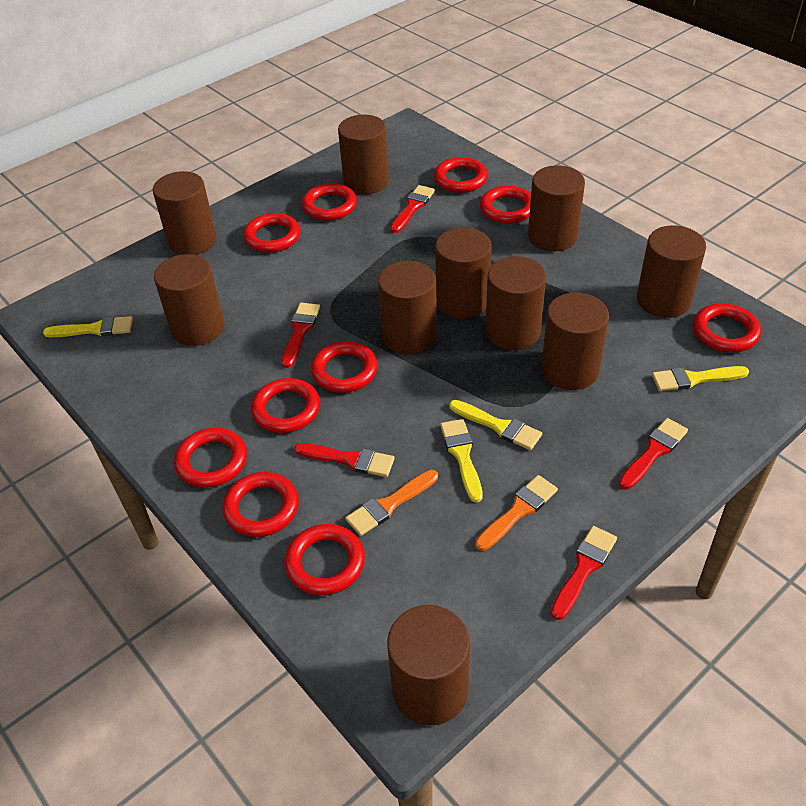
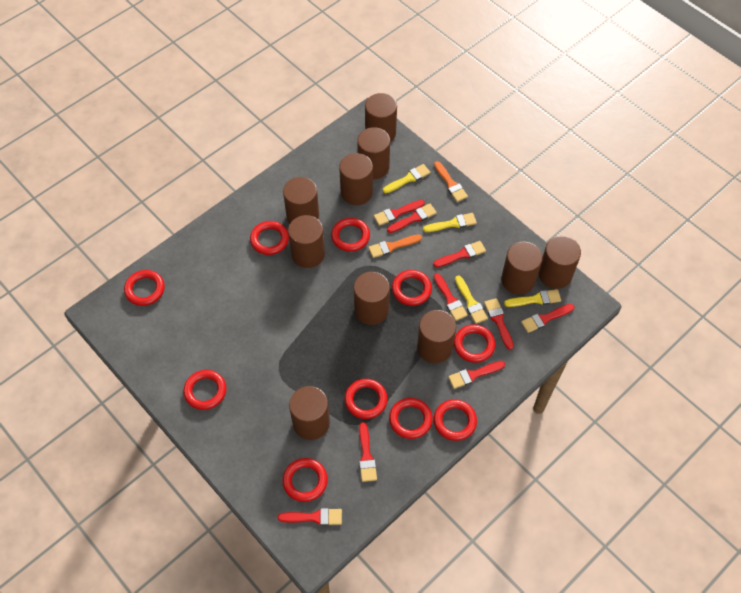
red brush: [282,303,320,368] [294,443,395,477] [390,185,435,233] [551,526,617,620] [619,418,688,489] = 5 -> [278,508,342,526] [359,422,377,482] [374,200,425,226] [387,203,437,233] [433,241,486,267] [434,273,468,321] [448,361,505,389] [484,298,514,350] [521,304,575,333] = 9

